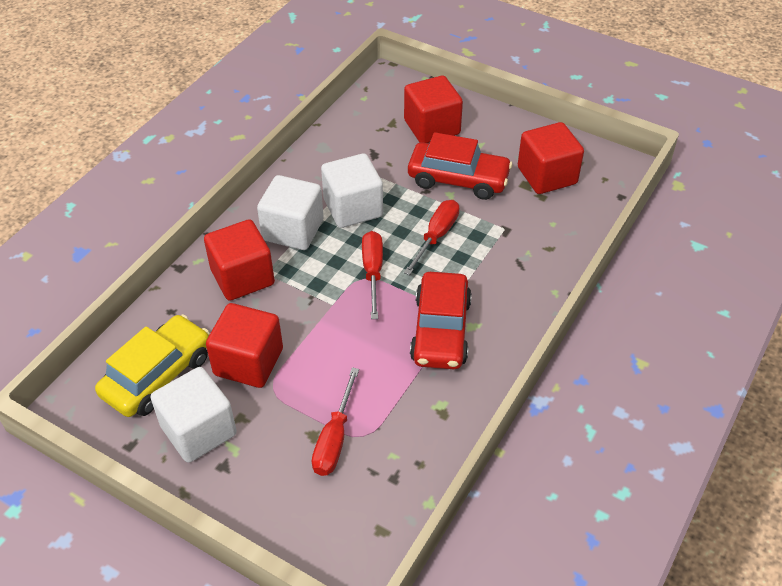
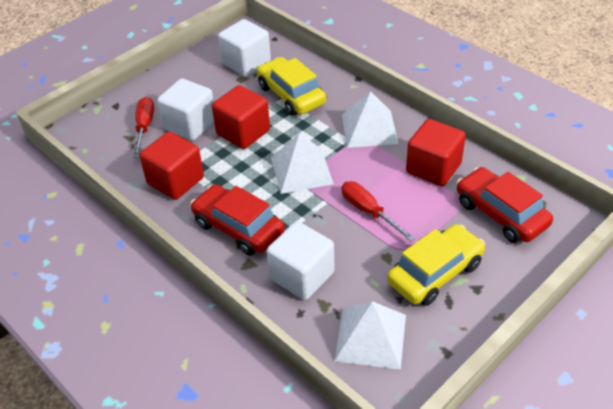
red cube: [204,219,275,301] [206,303,283,388] [404,76,463,143] [518,122,584,194] = 4 -> [139,131,204,200] [212,85,270,149] [406,119,466,187] = 3
red screwdriver: [312,367,359,476] [362,231,383,319] [404,200,459,275] = 3 -> [133,97,154,158] [341,181,415,242] = 2
white pyramid: none = 0 -> [271,133,334,194] [334,301,406,370] [342,91,398,148] = 3
yellow car: [95,314,210,417] = 1 -> [257,57,326,116] [387,224,485,306] = 2

